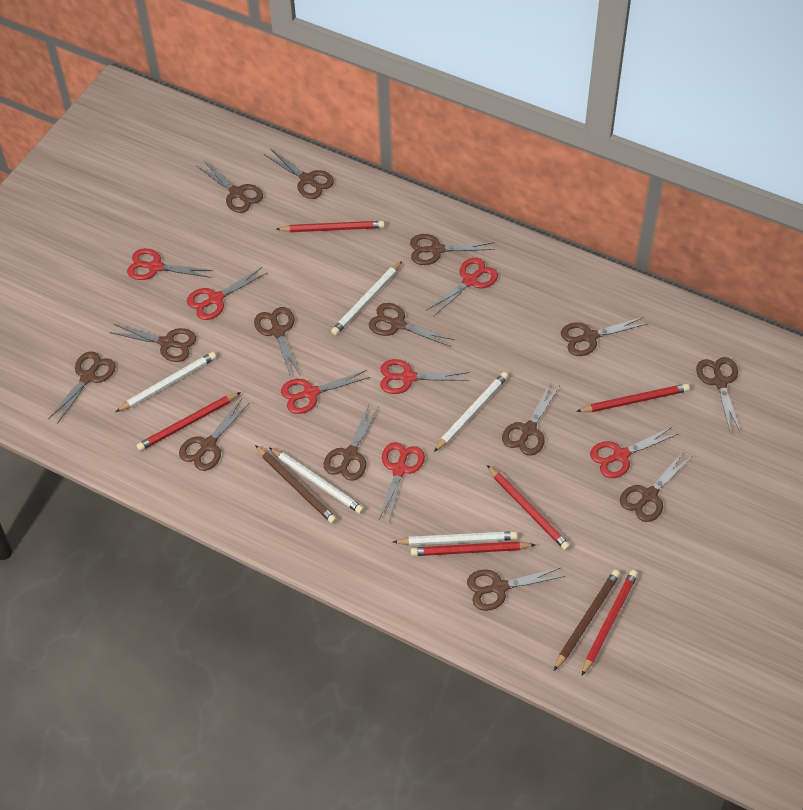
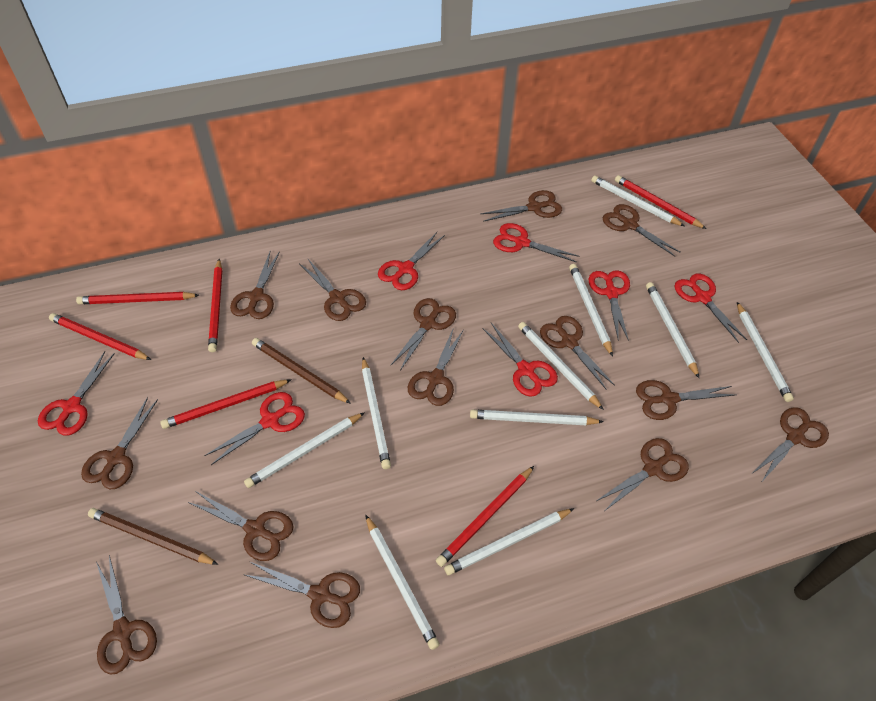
white pencil: [116,352,216,412] [269,448,364,514] [331,261,402,335] [393,531,517,546] [434,372,508,452] = 5 -> [244,412,365,488] [362,357,391,469] [365,514,440,650] [444,508,574,575] [470,410,603,425] [518,322,604,410] [569,264,613,357] [591,175,684,226] [646,282,699,378] [737,302,794,402] = 10

